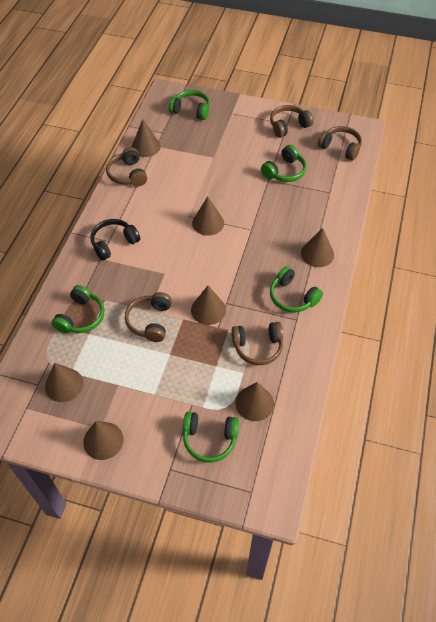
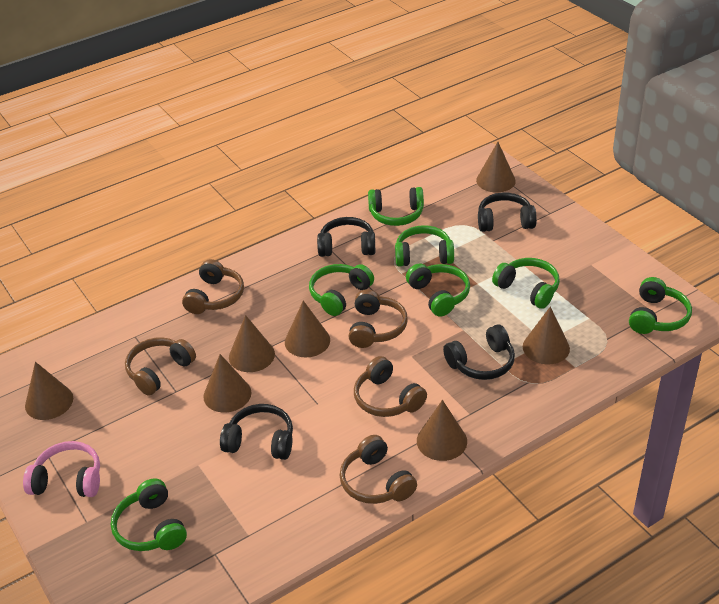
black headphones: [90,219,140,261] = 1 -> [220,404,293,460] [317,217,375,257] [443,324,515,380] [478,193,537,232] = 4
green headphones: [52,285,104,333] [169,90,210,120] [183,412,239,462] [261,145,306,182] [270,266,323,313] = 5 -> [111,478,187,551] [309,264,374,316] [368,187,424,226] [395,225,454,267] [406,264,470,317] [492,258,560,309] [629,277,692,334] = 7
pink headphones: none = 0 -> [23,441,100,497] = 1

